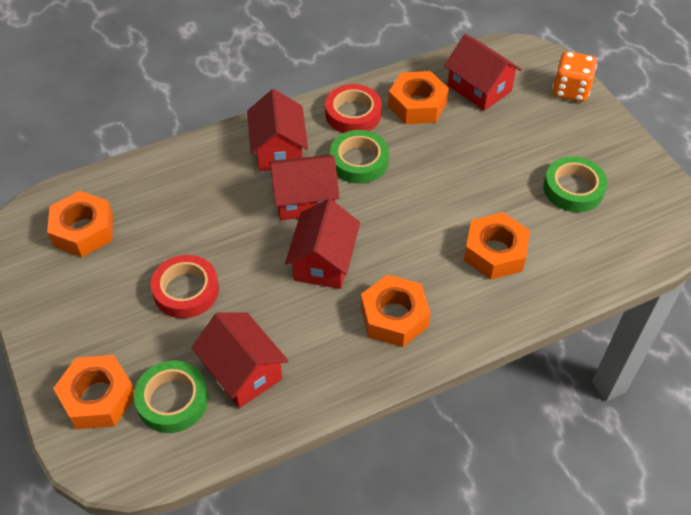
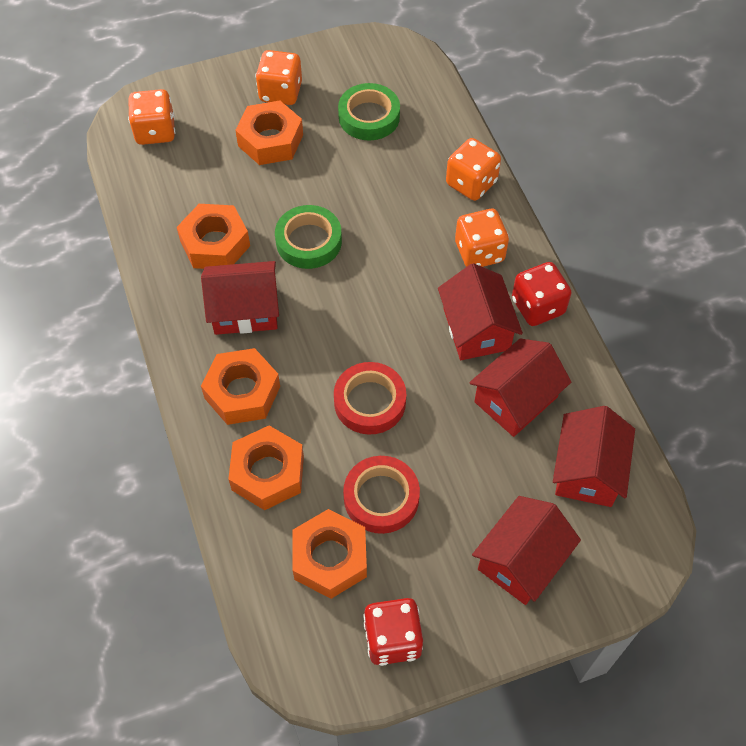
green tape: [134,361,208,433] [330,130,389,184] [544,156,608,212] = 3 -> [275,205,342,269] [338,83,400,141] = 2
orange dice: [552,51,597,102] = 1 -> [128,89,175,145] [256,50,302,105] [446,138,501,201] [455,209,509,267] = 4
red dice: none = 0 -> [363,598,423,666] [512,262,571,326] = 2

